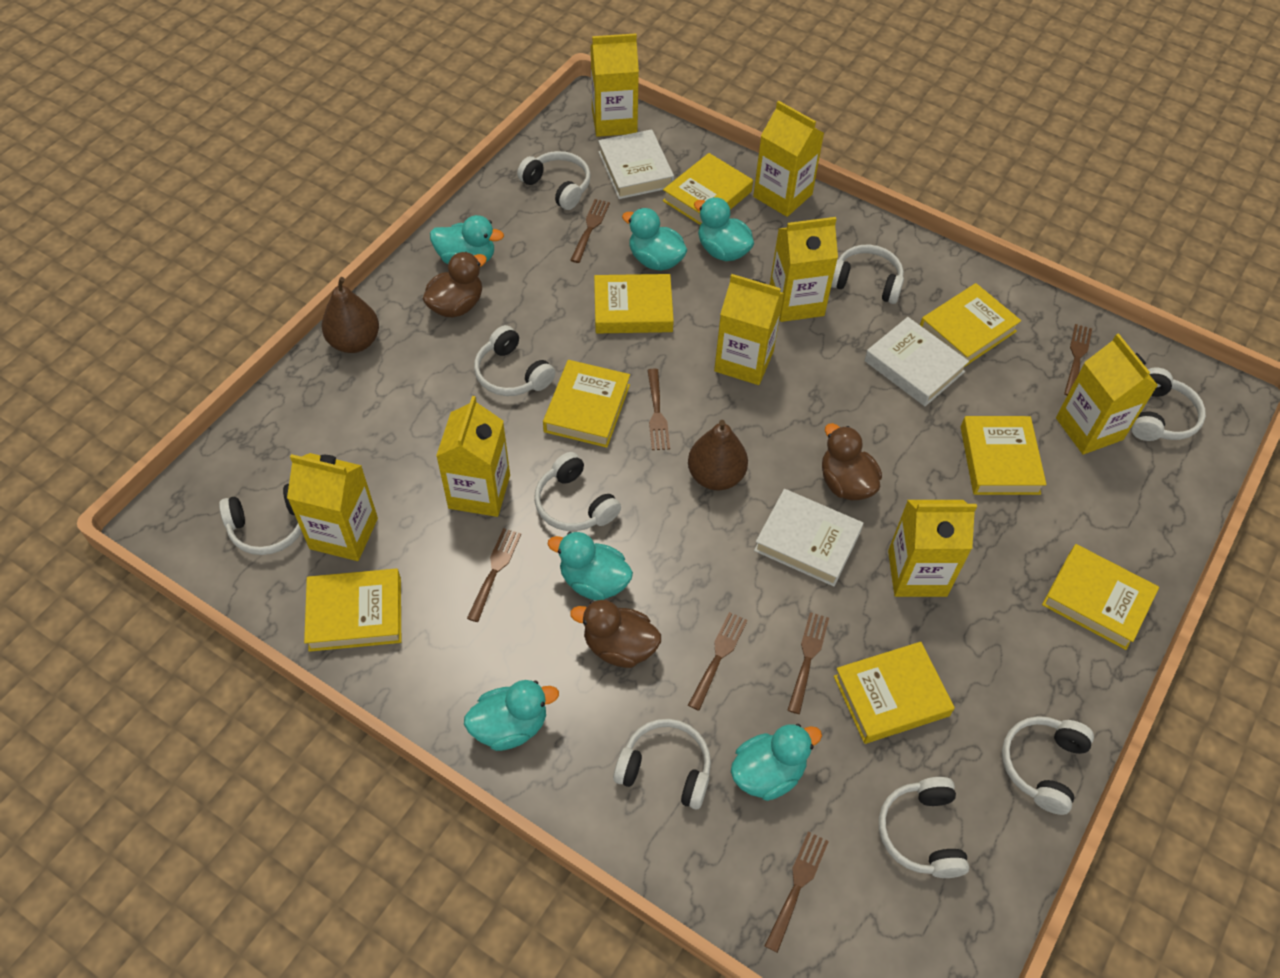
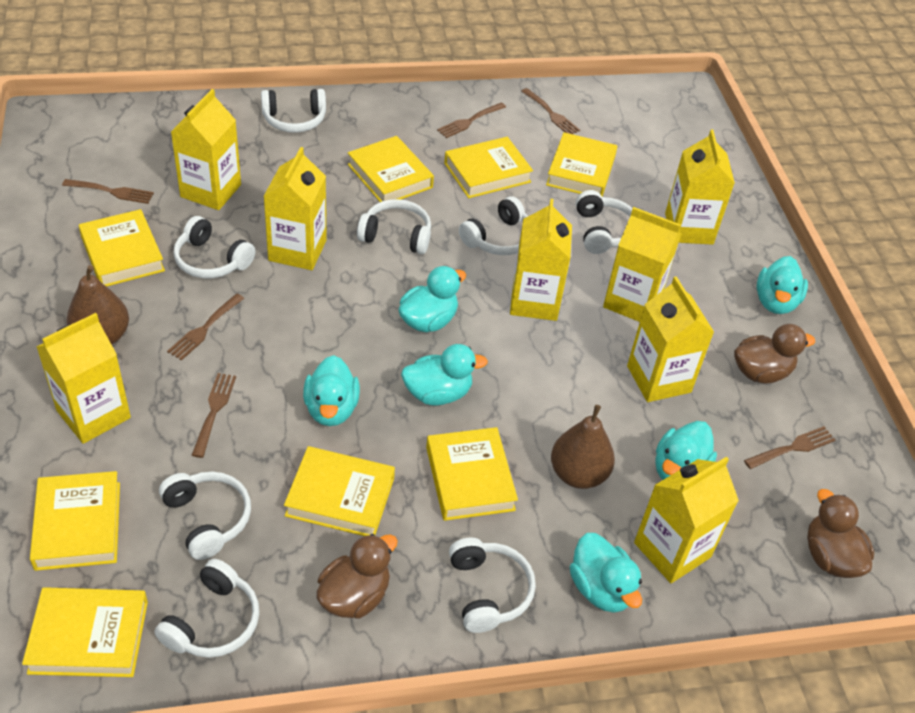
brown fork: [467,528,521,622] [570,199,610,263] [648,369,670,450] [688,612,748,711] [765,831,829,953] [788,612,829,714] [1064,324,1092,396] = 7 -> [62,179,154,204] [167,294,244,361] [192,373,236,458] [437,103,506,138] [521,88,580,134] [744,426,835,469] = 6
white book: [598,129,674,199] [754,489,864,586] [864,317,969,406] = 3 -> none = 0
white headphones: [219,484,302,555] [474,325,555,396] [517,151,591,210] [534,452,621,531] [613,719,711,810] [831,245,904,304] [879,777,969,878] [1002,716,1094,815] [1131,368,1206,441] = 9 -> [154,559,259,658] [159,472,251,560] [174,216,255,278] [261,89,326,133] [357,199,431,254] [449,537,536,633] [459,196,528,255] [576,190,633,254] = 8

